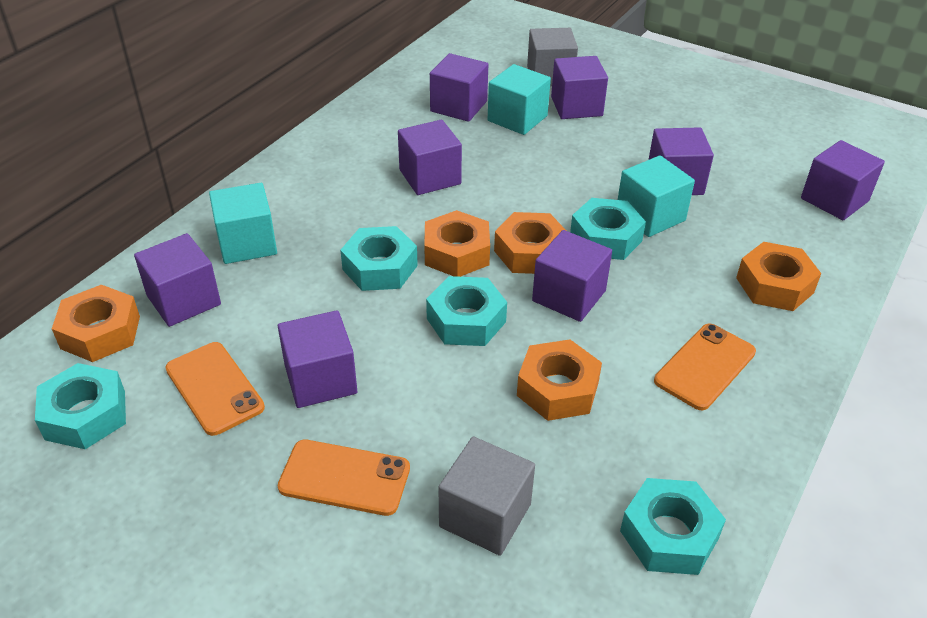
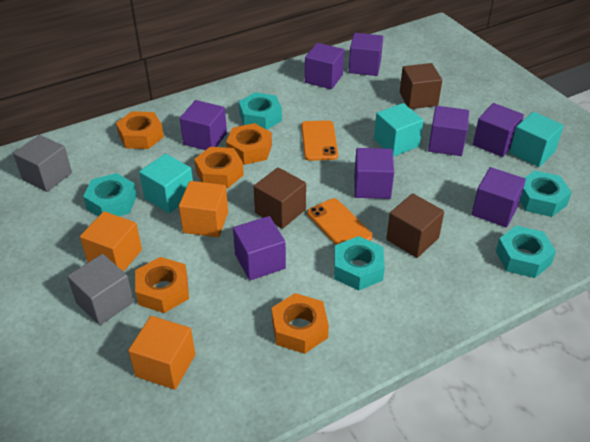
brown cube: none = 0 -> [254,167,306,229] [386,193,444,258] [400,63,442,109] = 3
orange cube: none = 0 -> [80,211,142,272] [128,316,195,390] [179,181,228,237] = 3
orange phone: [165,342,265,436] [278,440,410,516] [654,323,756,411] = 3 -> [301,120,338,161] [307,198,373,245] = 2

